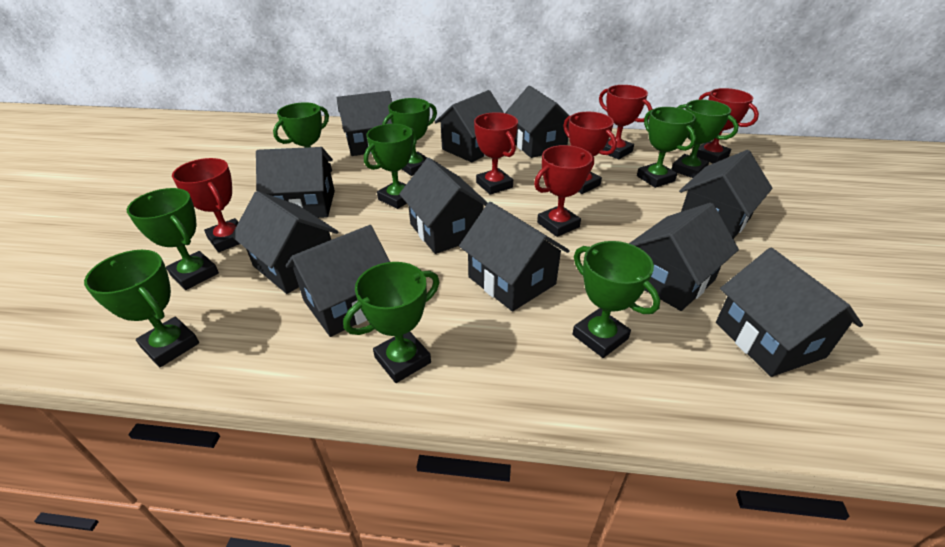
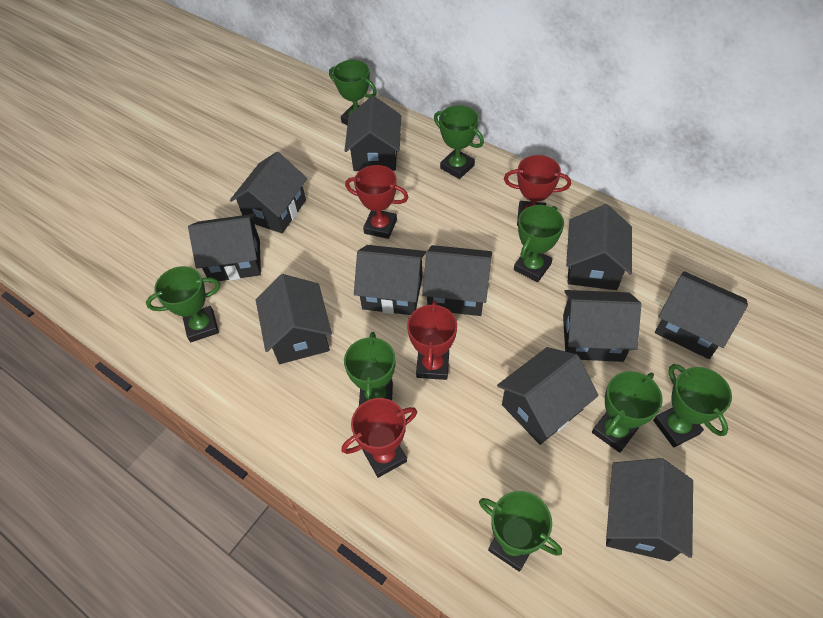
green trophy: [84,250,199,367] [127,188,219,290] [273,102,332,172] [343,262,439,383] [364,124,417,209] [382,98,437,176] [572,241,660,358] [637,107,696,188] [671,100,739,178] = 9 -> [146,266,220,342] [329,60,377,125] [344,332,395,406] [434,105,484,179] [479,491,562,572] [514,205,564,282] [592,371,663,453] [653,364,732,448] = 8
red trophy: [172,158,240,252] [474,112,518,195] [534,145,594,237] [563,112,617,194] [599,85,652,159] [697,88,759,163] = 6 -> [341,398,417,478] [345,165,409,239] [407,300,457,380] [504,155,571,226] = 4

